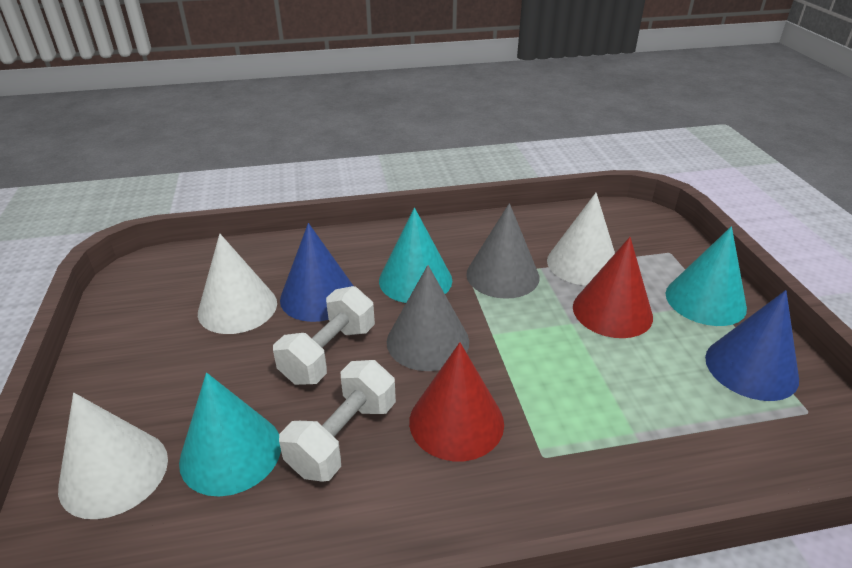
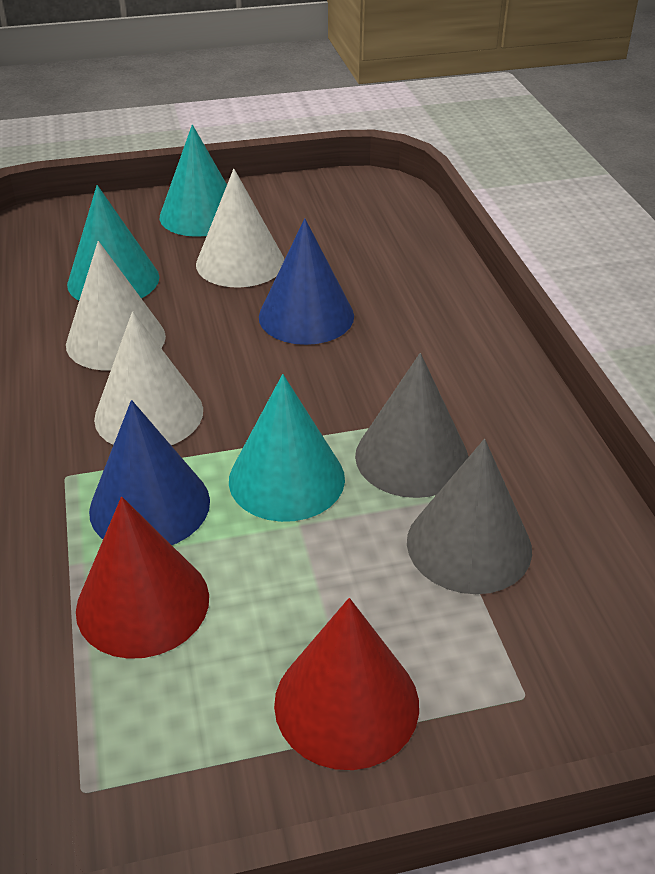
white dumbbell: [273,286,375,385] [279,360,396,482] = 2 -> none = 0

